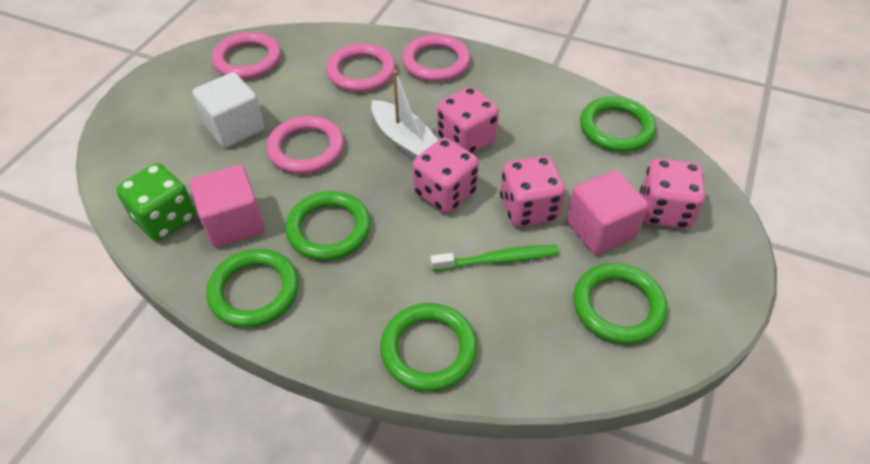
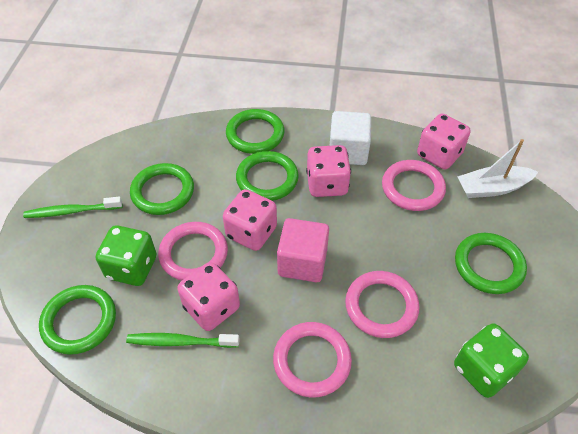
green dice: [116,163,196,241] = 1 -> [96,225,156,286] [454,323,529,398] = 2
green toothbrush: [430,245,559,271] = 1 -> [23,196,123,218] [126,333,240,348] = 2
pink cube: [190,165,264,248] [566,170,648,255] = 2 -> [277,218,329,282] = 1

